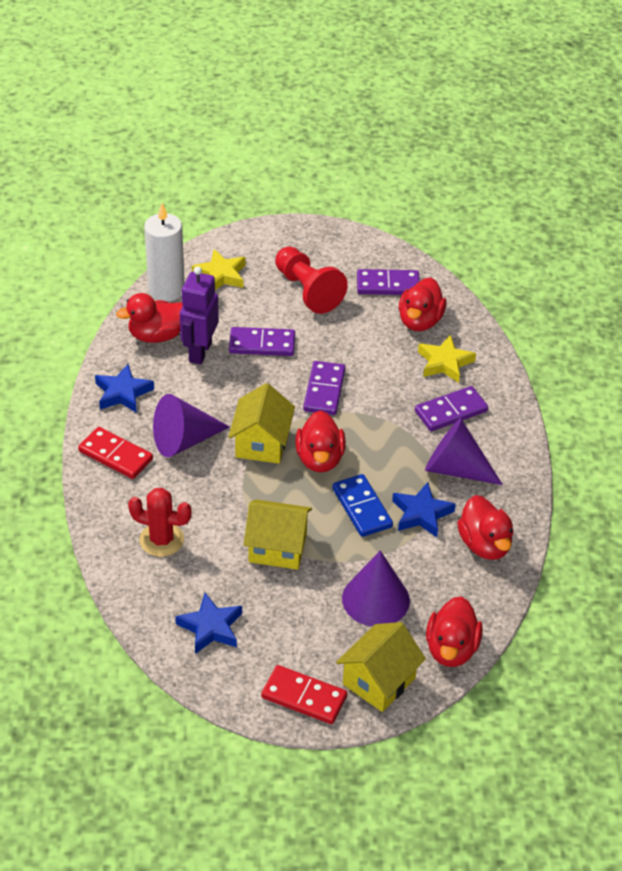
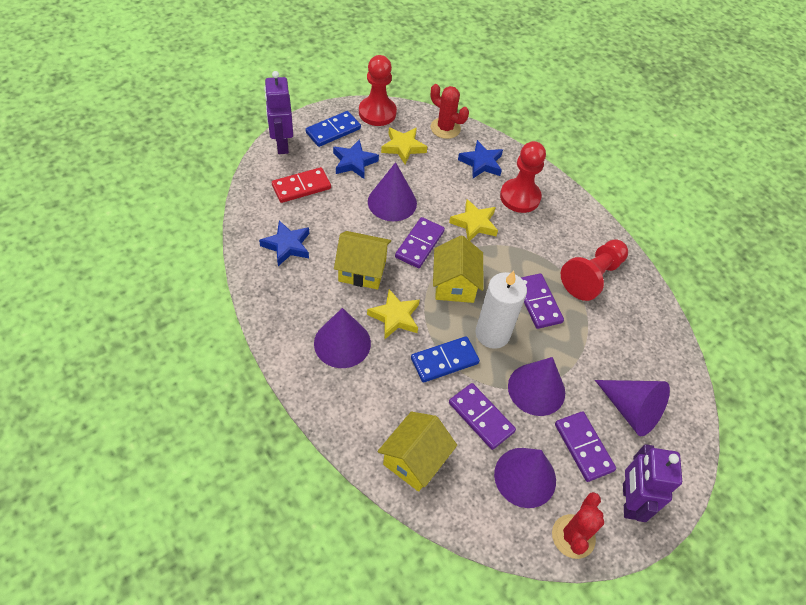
blue domino: [332,474,393,537] = 1 -> [306,111,361,147] [411,336,480,383] = 2
purple cone: [153,394,230,457] [342,551,410,626] [425,418,503,485] = 3 -> [314,308,371,368] [368,162,417,221] [494,448,556,508] [508,357,565,416] [595,380,670,436] = 5
purple robot: [180,266,219,364] = 1 -> [264,71,293,154] [623,444,682,522] = 2
red cactus: [128,488,192,557] = 1 -> [431,84,469,139] [552,492,604,559] = 2
red domino: [78,427,153,479] [261,665,347,724] = 2 -> [272,167,331,203] = 1
red duck: [116,293,183,343] [295,410,346,473] [399,277,447,331] [426,596,483,667] [457,495,513,560] = 5 -> none = 0
red pawn: [275,247,348,314] = 1 -> [359,55,397,126] [500,141,546,213] [561,239,628,301] = 3
yellow star: [192,249,246,290] [418,335,476,383] = 2 -> [367,289,420,339] [381,128,427,164] [449,199,498,241] = 3

